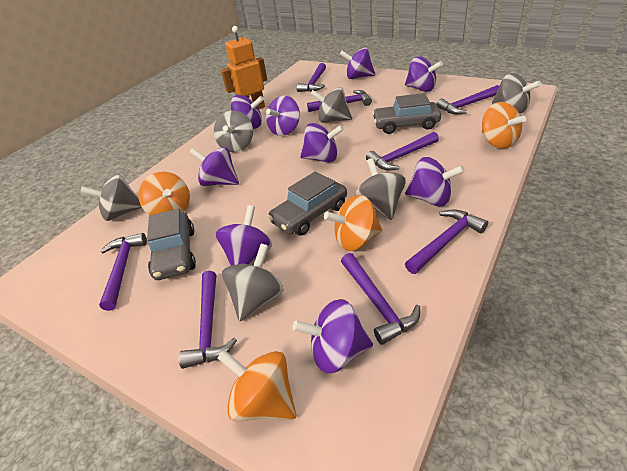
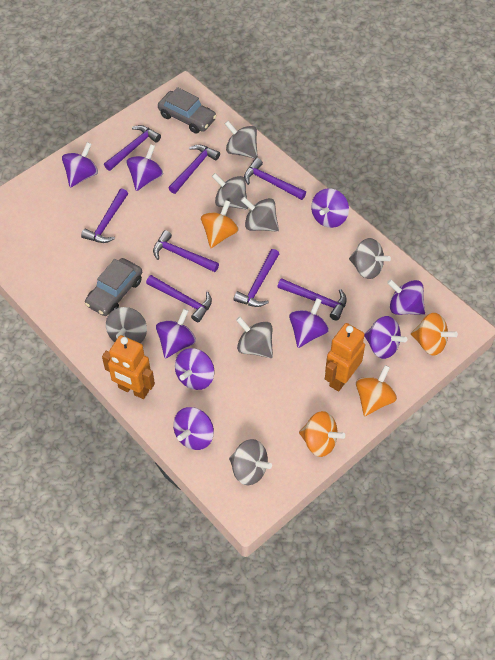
grey car: [147,209,196,280] [268,171,347,236] [372,93,441,134] = 3 -> [85,258,142,316] [158,87,217,134] = 2
grey spinning top: [80,175,142,221] [214,111,253,152] [222,244,283,321] [310,87,352,123] [355,158,406,220] [492,73,541,114] = 6 -> [106,307,147,343] [212,173,248,209] [225,121,258,159] [229,439,272,485] [236,317,273,358] [241,197,279,232] [349,238,391,279] = 7
orange robot: [221,26,267,109] = 1 -> [102,335,155,399] [325,323,365,392] = 2

